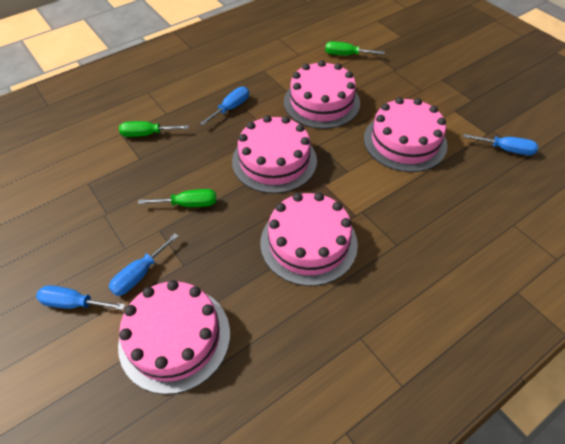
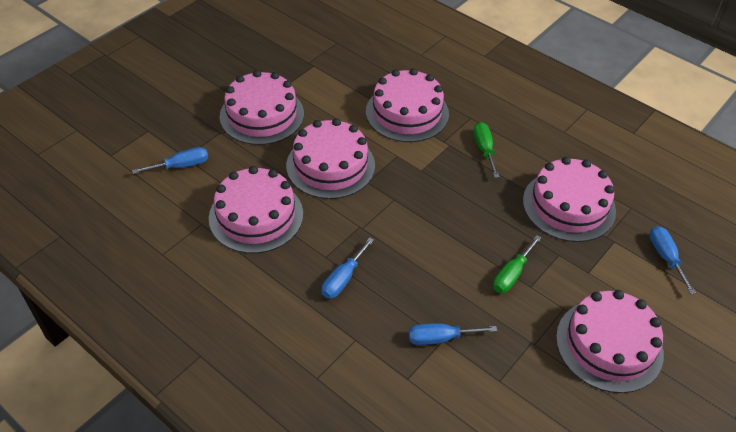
green screwdriver: [119,121,189,137] [138,189,216,207] [325,41,385,55] = 3 -> [473,122,500,178] [493,235,541,293] = 2
pink cake: [118,280,230,394] [232,115,317,194] [260,192,358,286] [284,60,360,129] [364,97,447,172] = 5 -> [209,166,303,253] [220,70,304,145] [286,118,375,199] [366,68,449,142] [523,157,616,242] [556,290,664,393] = 6

